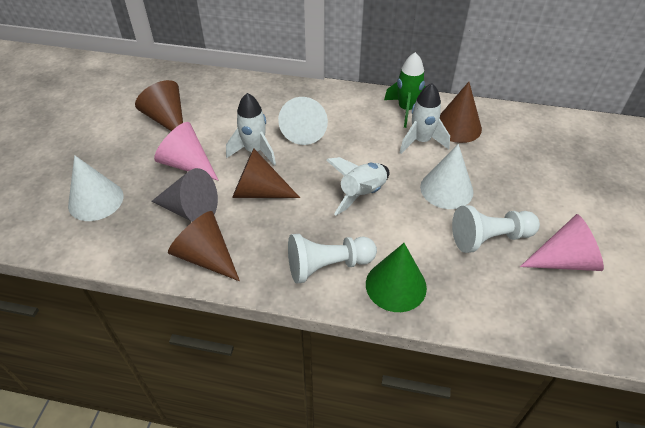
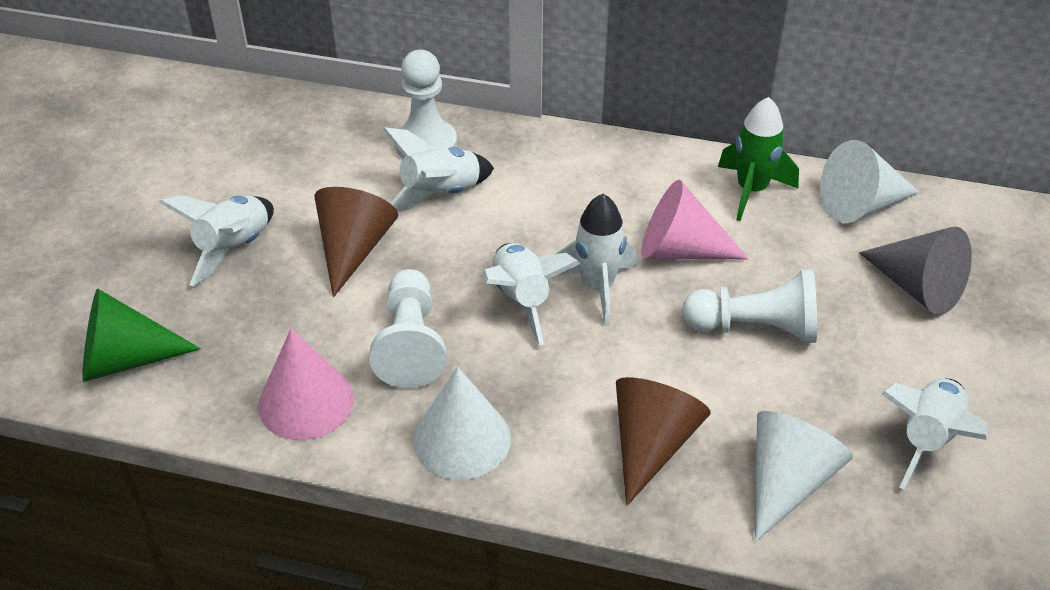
brown cone: [135,80,183,131] [168,211,240,281] [232,148,300,198] [440,82,482,143] = 4 -> [315,187,398,297] [616,377,711,506] = 2
white pawn: [288,234,377,284] [452,205,540,253] = 2 -> [369,269,446,388] [395,50,457,159] [682,269,817,343] = 3
white rocket: [226,93,276,165] [326,157,390,215] [400,83,450,154] = 3 -> [159,195,274,286] [383,127,494,212] [483,243,580,346] [556,194,637,326] [881,378,988,490] = 5

